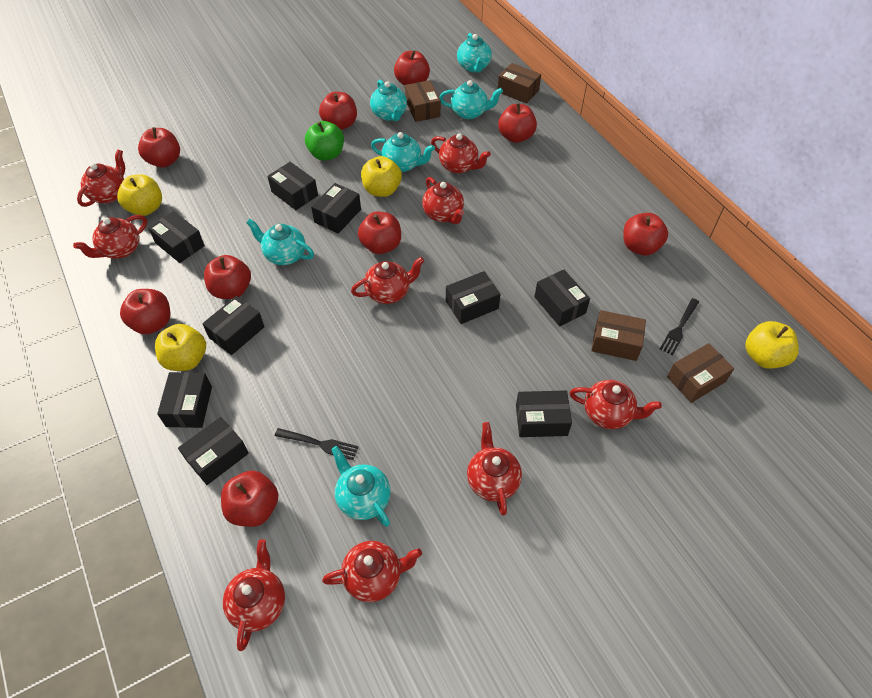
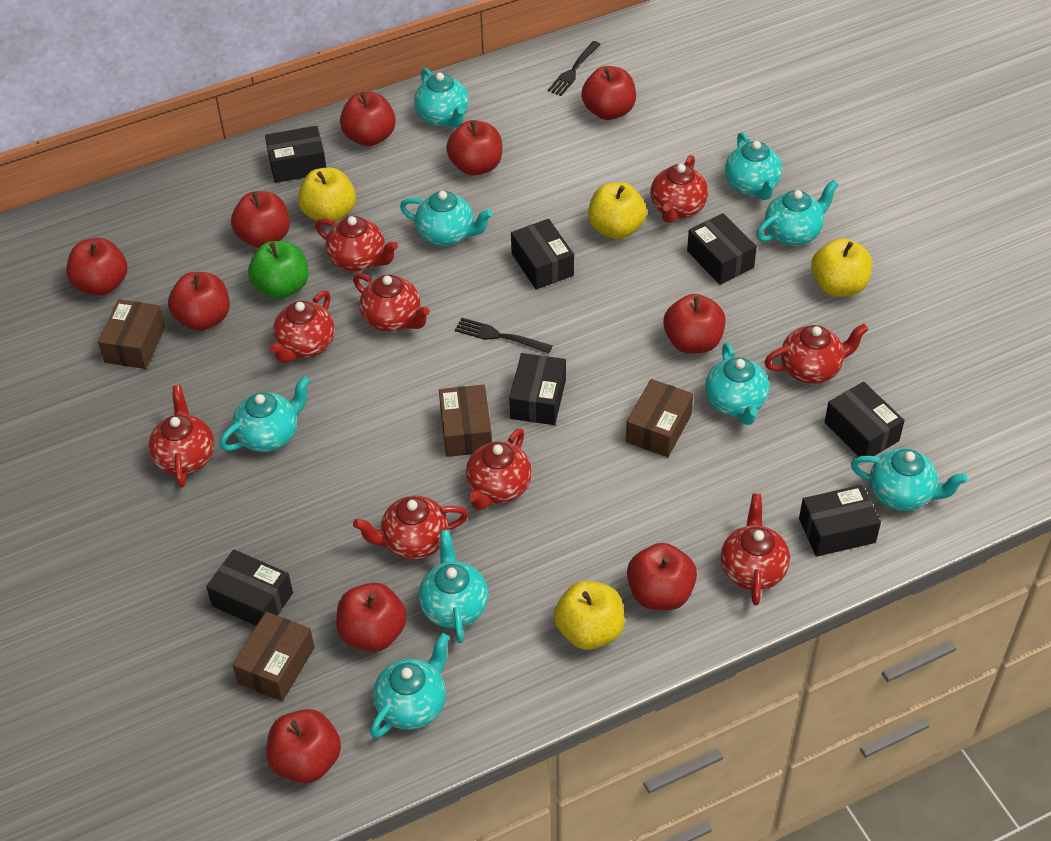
black box: [148,211,205,263] [157,372,212,428] [178,417,249,485] [202,296,264,355] [267,162,318,210] [311,183,361,234] [446,271,501,324] [516,390,572,437] [534,269,590,326] = 9 -> [206,550,293,626] [265,126,326,183] [509,353,566,425] [511,219,574,290] [687,213,757,285] [799,485,881,557] [825,382,905,457] = 7
red apple: [120,289,170,335] [138,127,180,168] [204,255,251,299] [221,471,278,527] [319,92,357,130] [358,211,401,254] [394,51,430,85] [498,103,537,143] [623,213,668,256] = 9 -> [66,238,127,296] [168,272,230,331] [231,191,290,248] [266,709,341,783] [336,583,407,652] [340,92,396,146] [446,120,502,176] [581,66,636,120] [627,543,697,610] [663,294,726,354] = 10
turquoise teapot: [246,219,314,265] [331,446,391,527] [370,80,407,121] [371,132,435,172] [439,80,503,119] [457,33,492,73] = 6 -> [219,376,310,452] [370,633,449,738] [400,191,493,246] [414,68,469,128] [419,530,488,643] [705,343,769,425] [725,132,782,200] [756,179,839,246] [851,448,968,511] = 9

